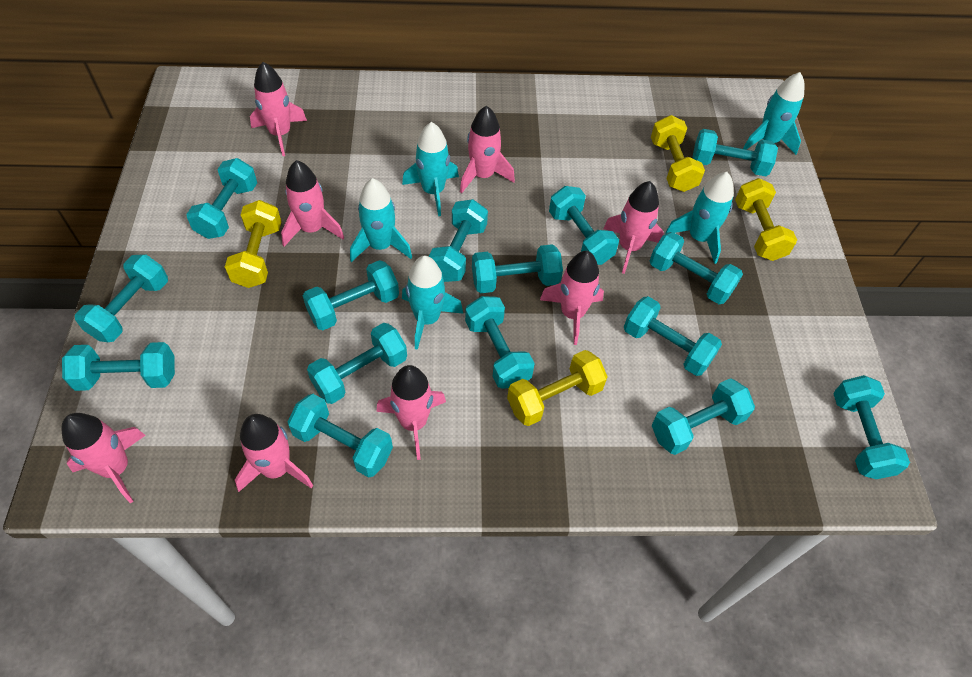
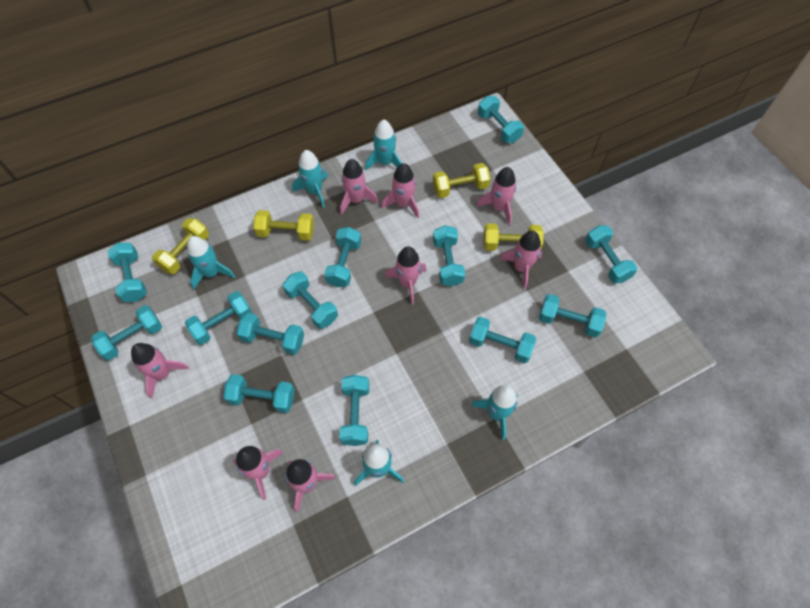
turquoise dumbbell: [62,342,175,391] [75,255,168,342] [186,158,257,239] [287,394,393,478] [303,260,399,330] [307,323,407,404] [429,199,488,282] [465,296,535,389] [472,244,563,293] [549,186,619,265] [624,296,722,376] [650,232,743,304] [652,378,755,455] [693,129,778,176] [833,375,910,479] = 15 -> [91,305,162,360] [108,243,147,302] [185,291,252,345] [223,374,295,413] [237,313,304,355] [283,271,338,329] [324,227,361,287] [339,375,369,446] [433,225,465,286] [469,316,536,363] [478,96,524,143] [539,294,606,338] [585,225,638,283] = 13

